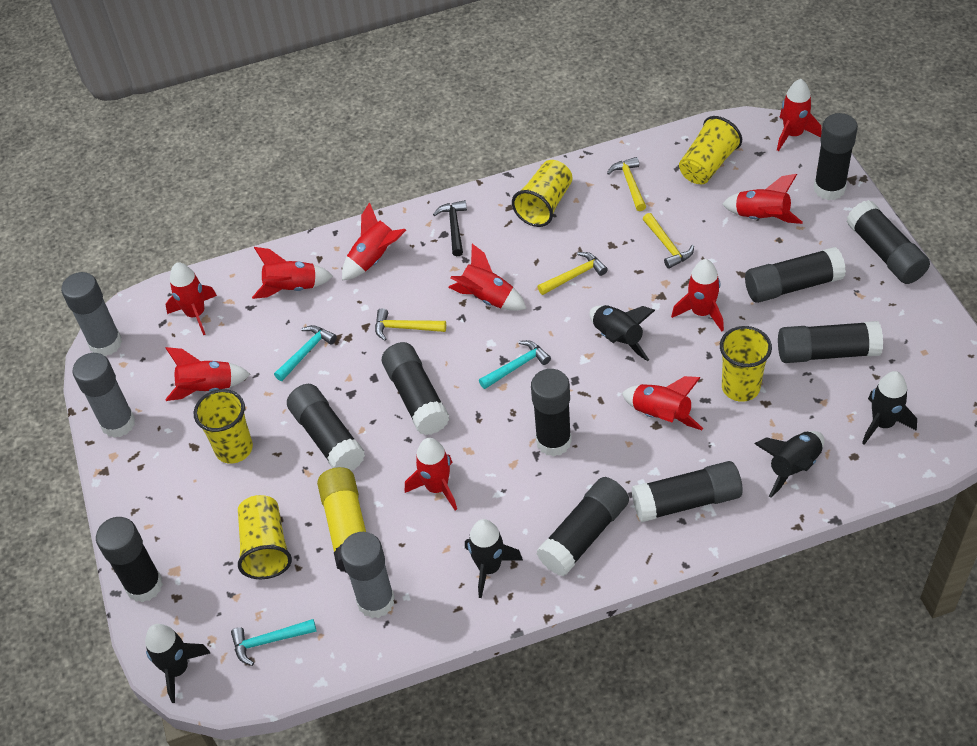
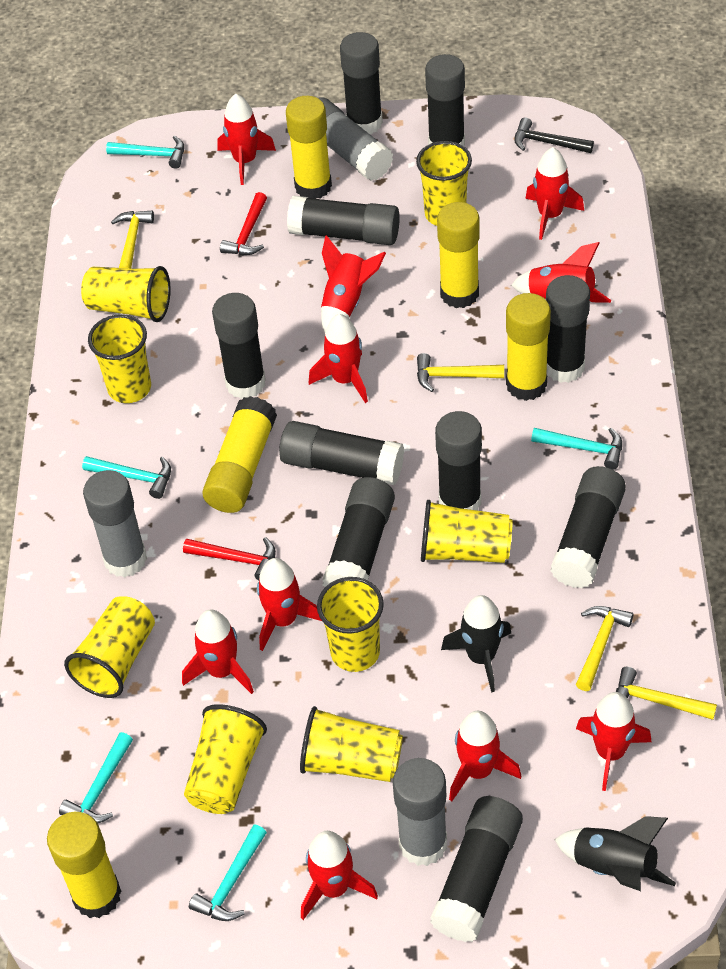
black rocket: [145,624,210,703] [465,519,523,598] [589,305,655,361] [754,431,825,498] [862,371,917,445] = 5 -> [441,595,511,692] [554,816,676,891] = 2
red hammer: none = 0 -> [183,537,276,580] [220,192,267,255] = 2
turquoise hammer: [231,619,317,666] [274,325,337,381] [479,340,551,389] = 3 -> [59,732,133,823] [82,456,171,499] [106,136,184,169] [189,824,267,921] [531,428,622,470] = 5
yellow cup: [194,389,253,464] [238,495,292,579] [512,160,572,227] [679,116,742,184] [720,326,772,402] = 5 -> [64,597,155,698] [81,266,171,322] [88,314,151,403] [184,704,267,814] [300,706,403,782] [317,577,384,672] [416,141,472,226] [421,500,513,563] = 8
yellow glue stick: [317,467,366,573] = 1 -> [47,812,121,918] [202,396,277,513] [286,96,332,199] [437,202,480,308] [506,293,551,401] = 5

